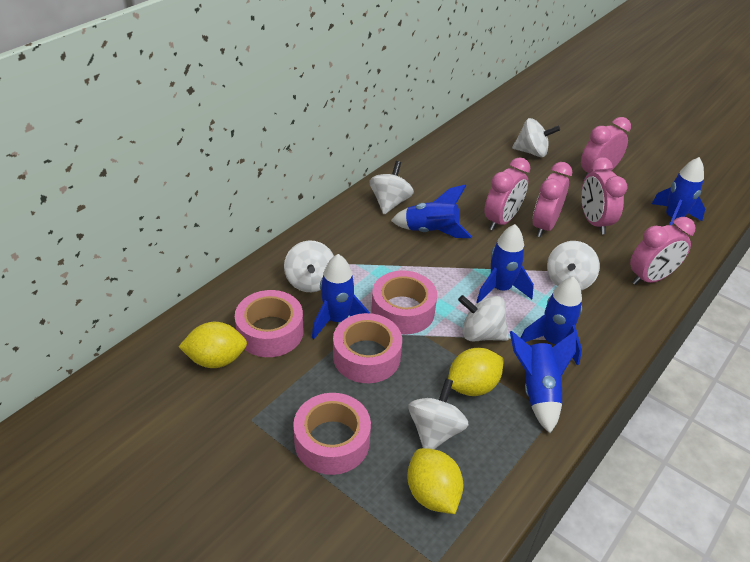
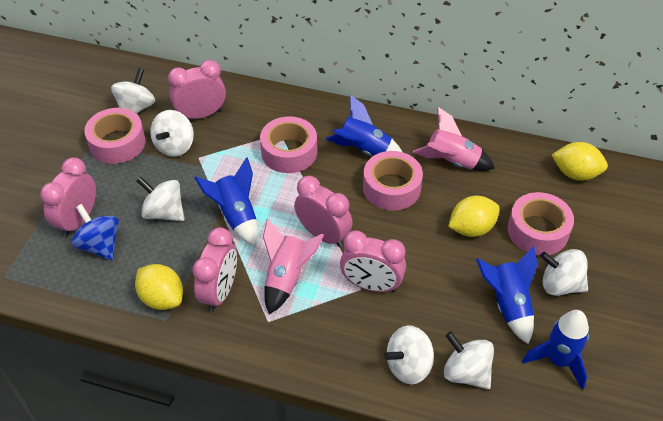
blue rocket: [312,254,370,339] [391,184,472,238] [476,224,534,303] [510,331,576,433] [521,277,582,365] [652,157,705,225] = 6 -> [195,157,258,246] [326,95,402,156] [476,246,538,344] [522,310,589,390] = 4
blue spinning top: none = 0 -> [71,204,119,260] = 1
pink rocket: none = 0 -> [263,219,324,314] [412,107,495,171] = 2

